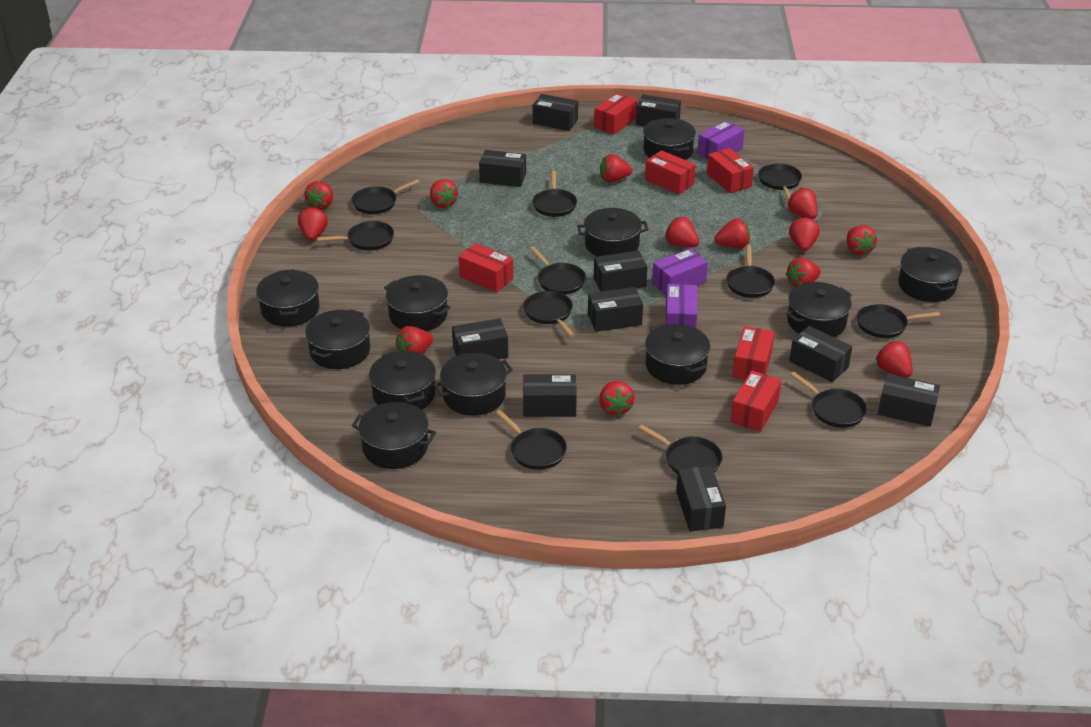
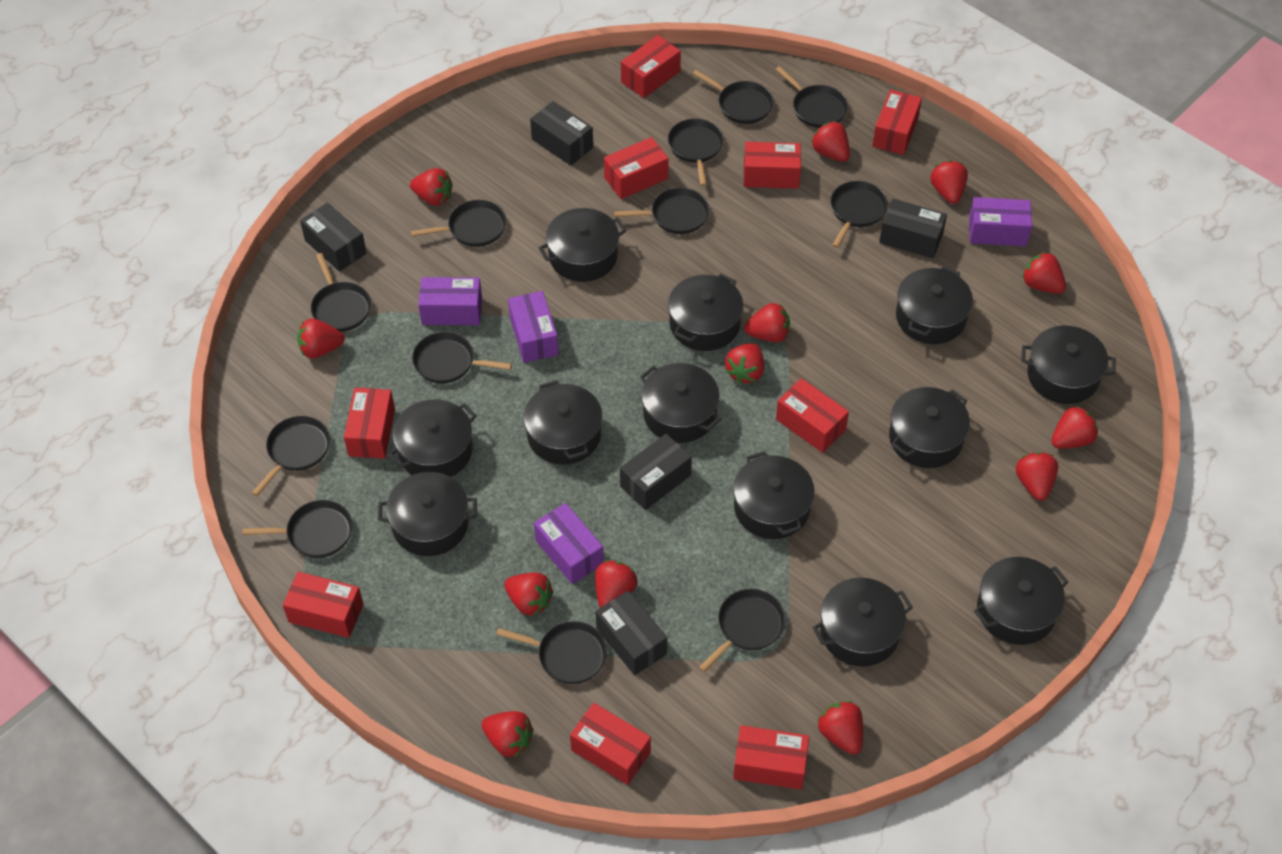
black box: [452,318,508,359] [479,150,526,187] [523,374,577,417] [533,94,578,131] [588,287,643,332] [594,250,647,292] [636,95,681,126] [676,466,726,531] [789,326,852,382] [878,374,940,427] = 10 -> [300,202,367,272] [530,101,593,166] [596,591,667,676] [620,434,692,510] [879,199,947,258] = 5
black pan: [317,221,394,251] [351,179,419,214] [496,410,567,470] [523,291,575,337] [530,246,586,295] [532,170,577,217] [638,425,723,474] [726,245,775,298] [758,163,802,201] [790,372,867,428] [857,304,940,338] = 11 -> [243,500,352,558] [252,416,330,496] [311,253,371,332] [411,200,506,247] [412,332,512,384] [496,621,607,684] [614,188,710,234] [668,119,724,186] [693,70,774,124] [699,589,786,672] [775,66,848,128] [830,181,888,248] = 12
black pot: [256,269,320,327] [305,309,370,369] [352,402,436,469] [369,351,436,410] [384,275,451,331] [434,353,513,416] [577,208,648,257] [643,118,696,160] [645,324,710,385] [786,282,852,337] [898,247,962,302] = 11 -> [378,472,477,556] [388,399,477,477] [524,380,602,465] [539,208,626,282] [640,363,721,443] [668,273,743,351] [733,451,815,539] [812,578,913,667] [889,387,970,468] [896,266,973,344] [974,557,1068,645] [1021,325,1116,404] = 12
purple box: [652,248,708,296] [665,284,697,328] [697,120,745,159] = 3 -> [418,277,482,325] [508,291,559,363] [534,503,604,584] [969,197,1032,246] = 4
red box: [459,243,513,292] [594,93,637,135] [645,150,696,195] [707,148,754,194] [730,370,782,432] [732,326,774,380] = 6 -> [283,572,364,638] [344,387,395,459] [570,703,651,785] [604,137,669,199] [621,35,681,98] [733,725,809,790] [743,142,801,189] [776,378,849,453] [872,89,922,155] = 9

